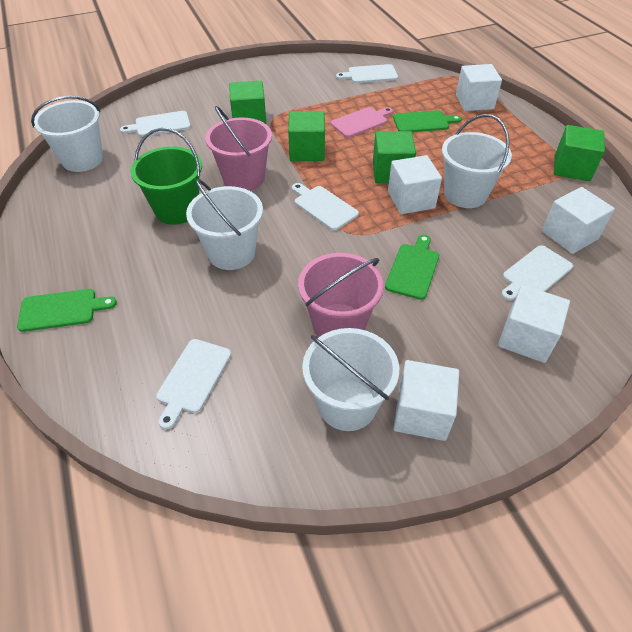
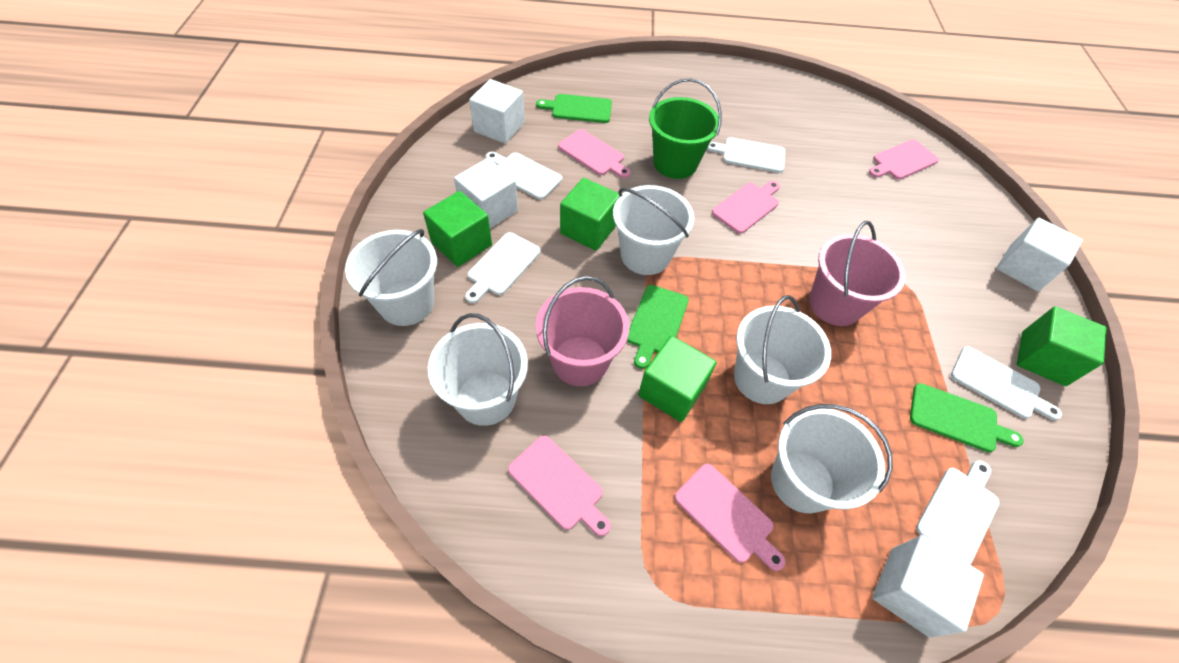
pink cutting board: [331,107,393,138] = 1 -> [508,436,611,536] [558,129,631,178] [675,464,785,571] [712,181,780,234] [869,140,939,180] = 5
white bucket: [31,96,103,172] [186,179,263,270] [302,328,399,431] [442,114,512,208] = 4 -> [345,229,437,326] [428,313,528,426] [613,185,694,275] [734,295,831,404] [771,404,893,513] = 5
white cube: [388,155,442,214] [393,360,459,441] [456,64,502,111] [498,285,570,363] [542,187,615,254] = 5 -> [454,158,518,229] [469,79,525,144] [872,535,984,638] [996,218,1083,291] = 4

